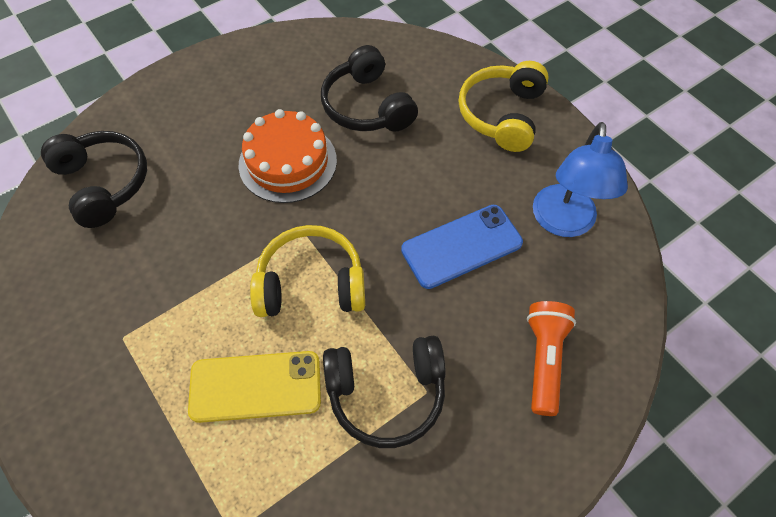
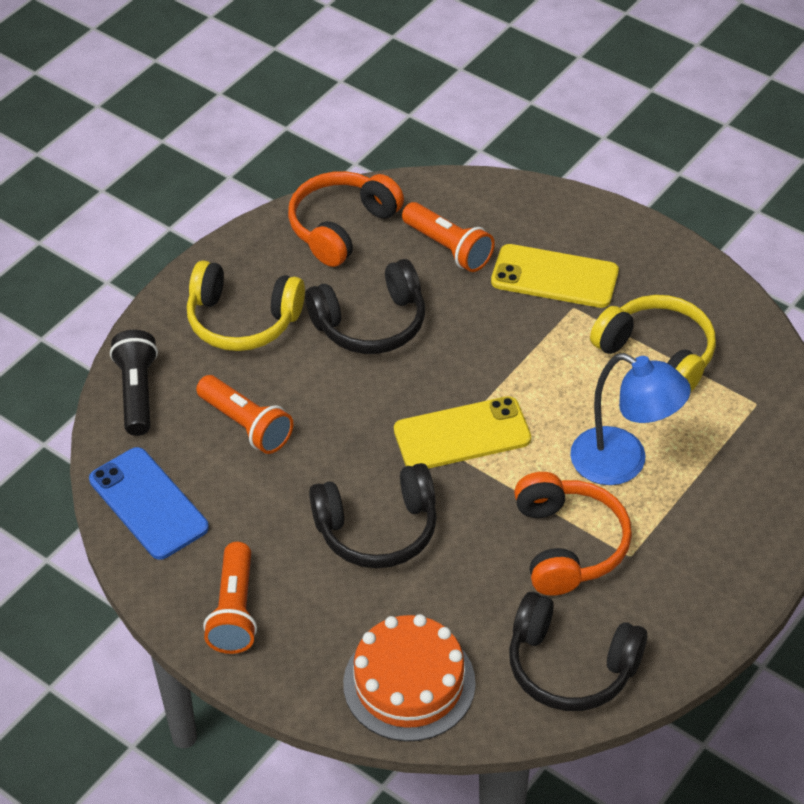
black flashlight: none = 0 -> [110,330,158,436] = 1
orange flashlight: [527,301,576,416] = 1 -> [196,375,293,454] [203,542,257,654] [402,202,495,272] = 3
orange headphones: none = 0 -> [288,171,404,267] [514,472,632,596] = 2
yellow phone: [188,351,321,423] = 1 -> [394,396,531,469] [491,244,619,308] = 2

